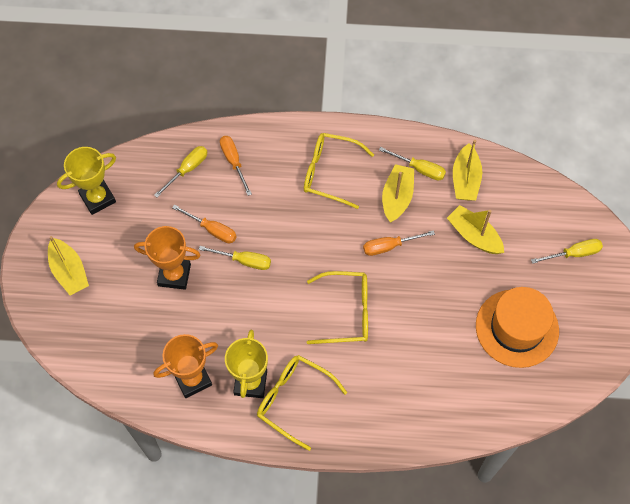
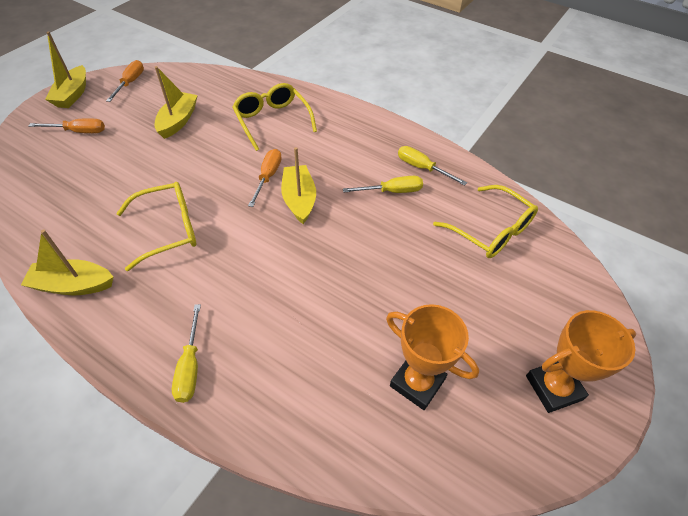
orange hat: [476,287,559,368] = 1 -> none = 0
yellow screwdriver: [154,146,207,198] [199,246,271,270] [379,147,446,180] [531,239,603,264] = 4 -> [172,304,201,403] [343,176,423,193] [398,146,467,185] = 3
yellow trophy: [57,147,116,215] [225,330,268,398] = 2 -> none = 0

